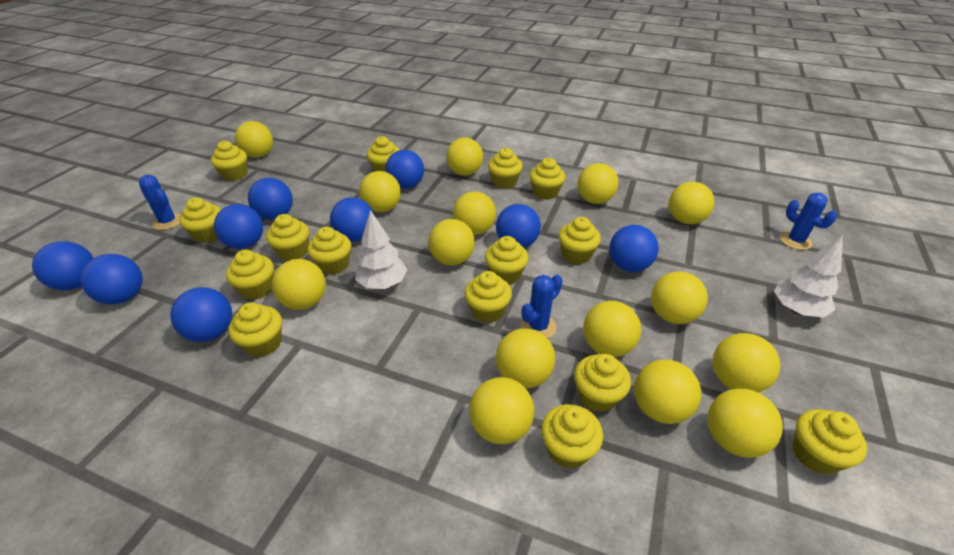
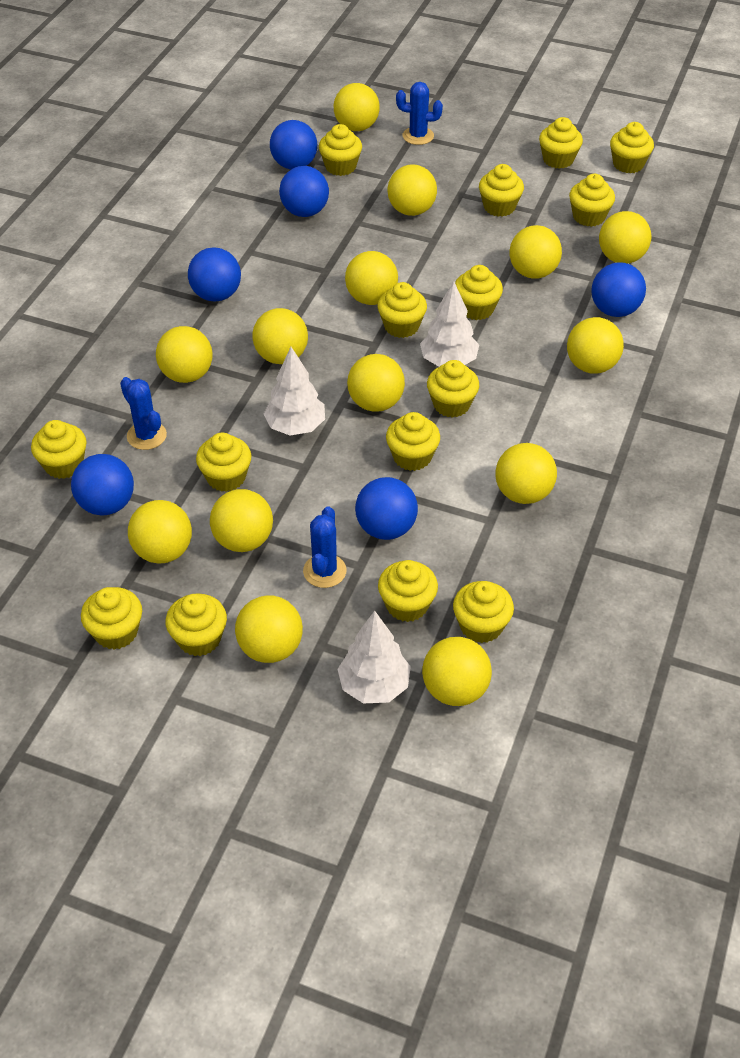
blue ball: [32,241,93,290] [80,254,143,304] [170,287,232,342] [214,204,263,249] [248,178,293,220] [330,197,375,242] [385,150,424,189] [496,204,541,248] [609,225,659,272] = 9 -> [71,454,134,515] [188,247,241,302] [270,120,317,169] [279,166,329,217] [355,477,418,540] [591,262,646,317] = 6
white tree: [355,210,407,289] [774,235,843,317] = 2 -> [264,347,325,436] [338,611,411,704] [420,281,479,367] = 3
yellow ball: [235,121,273,157] [272,259,326,310] [359,171,401,212] [428,219,475,265] [446,138,483,176] [453,192,496,235] [469,377,534,445] [496,328,555,388] [577,163,619,204] [583,301,641,357] [634,360,701,424] [651,271,708,324] [669,182,714,224] [708,389,783,458] [713,333,781,393] = 15 -> [128,500,192,564] [156,326,213,383] [210,489,273,552] [235,595,303,663] [252,308,308,364] [334,83,380,131] [345,251,398,305] [347,354,405,412] [387,164,437,216] [422,637,492,706] [495,443,557,504] [510,225,562,279] [567,317,624,374] [599,211,651,264] = 14

